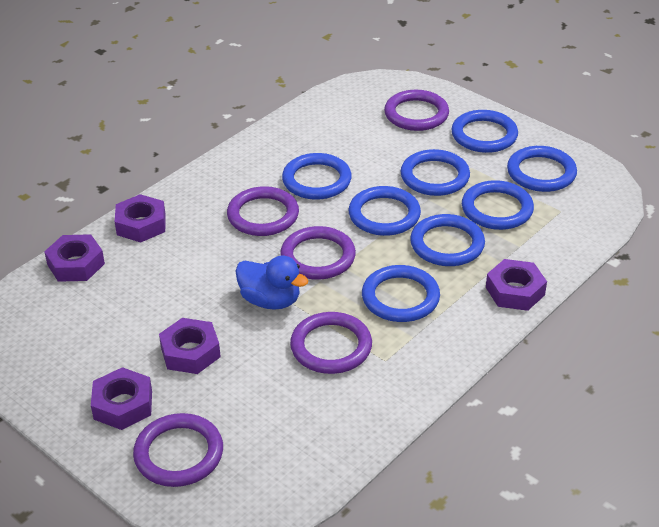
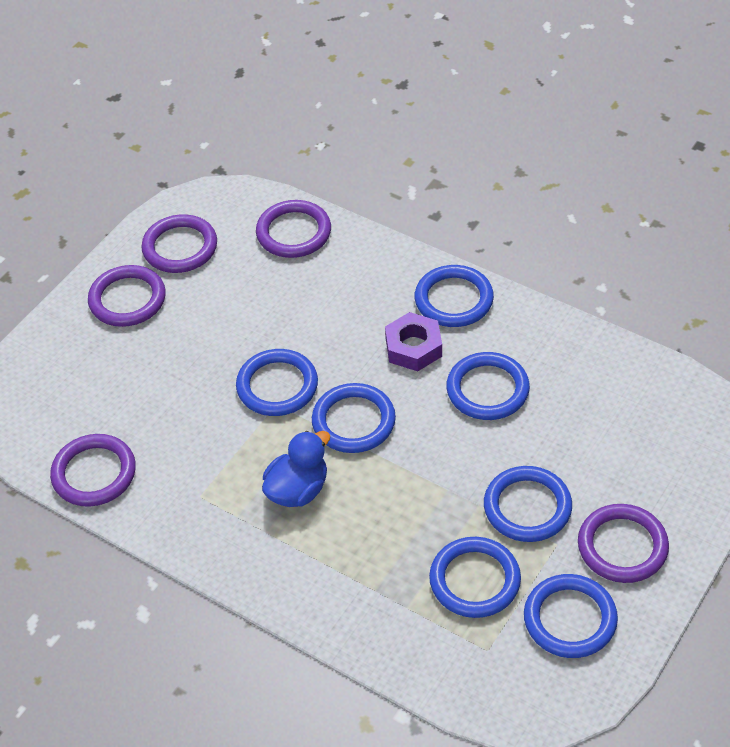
blue ring: [282,153,352,200] [349,186,421,236] [362,265,440,322] [400,149,470,196] [410,214,485,266] [451,110,518,153] [462,180,534,230] [507,146,577,192] = 8 -> [236,349,318,416] [312,383,396,453] [415,265,494,327] [429,537,521,618] [446,352,530,420] [484,466,572,542] [524,574,618,658] = 7
purple nut: [44,234,105,282] [91,367,152,430] [115,194,166,243] [159,318,221,374] [486,259,547,311] = 5 -> [385,312,442,371] = 1

